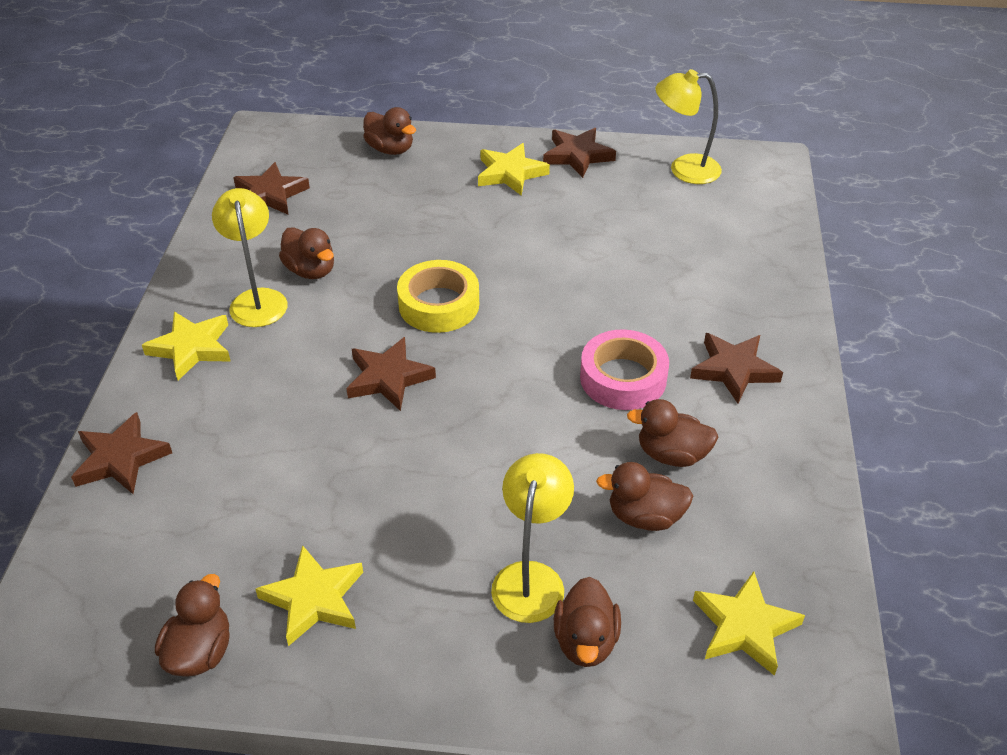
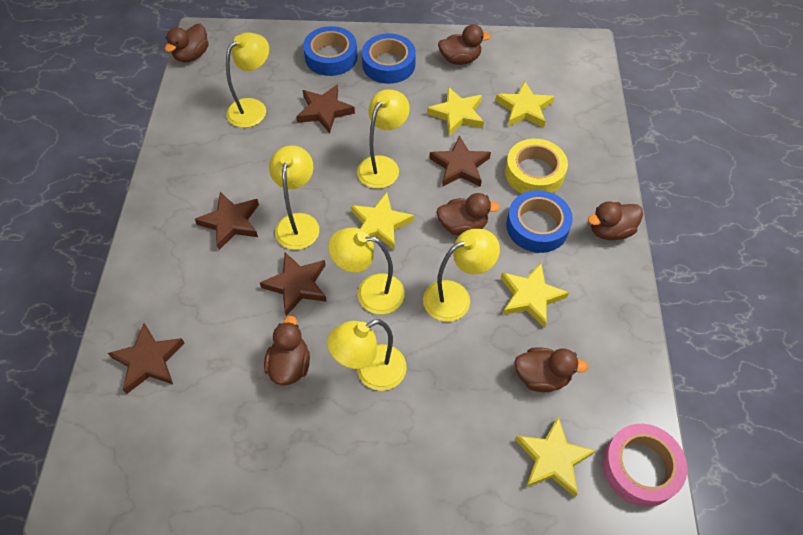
blue tape: none = 0 -> [303,26,358,76] [362,34,416,84] [506,190,573,253] = 3
yellow lamp: [212,188,288,327] [491,453,574,623] [655,69,722,184] = 3 -> [226,32,269,128] [269,145,319,250] [327,319,407,391] [328,227,405,314] [357,89,410,189] [423,229,500,322] = 6
yellow star: [142,312,231,380] [255,545,363,646] [478,143,550,196] [693,571,805,676] = 4 -> [351,192,414,250] [427,87,484,136] [496,81,555,128] [501,263,569,328] [515,417,595,497] = 5

